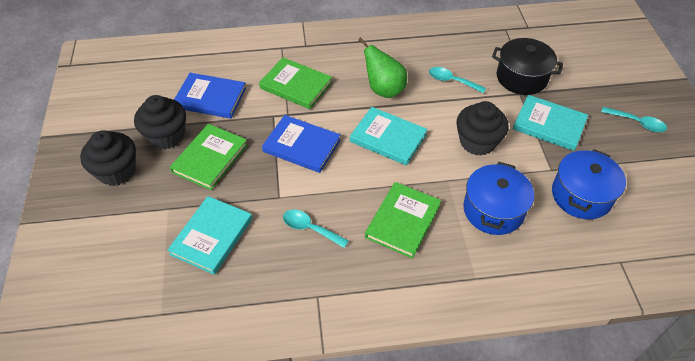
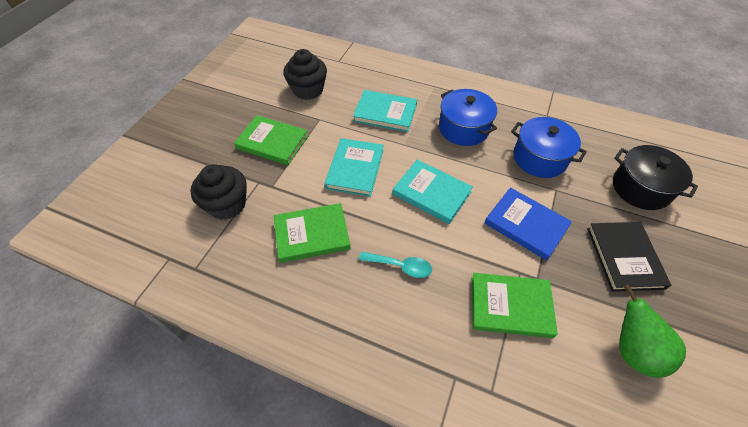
black book: none = 0 -> [587,222,671,292] = 1
black cupcake: [80,130,136,186] [134,95,186,149] [457,101,508,156] = 3 -> [191,164,247,220] [283,49,327,100] = 2
blue book: [174,73,246,119] [262,115,341,173] = 2 -> [484,187,572,261] = 1
turquoise spoon: [283,210,349,248] [429,67,486,93] [601,107,667,132] = 3 -> [359,252,432,278] = 1

